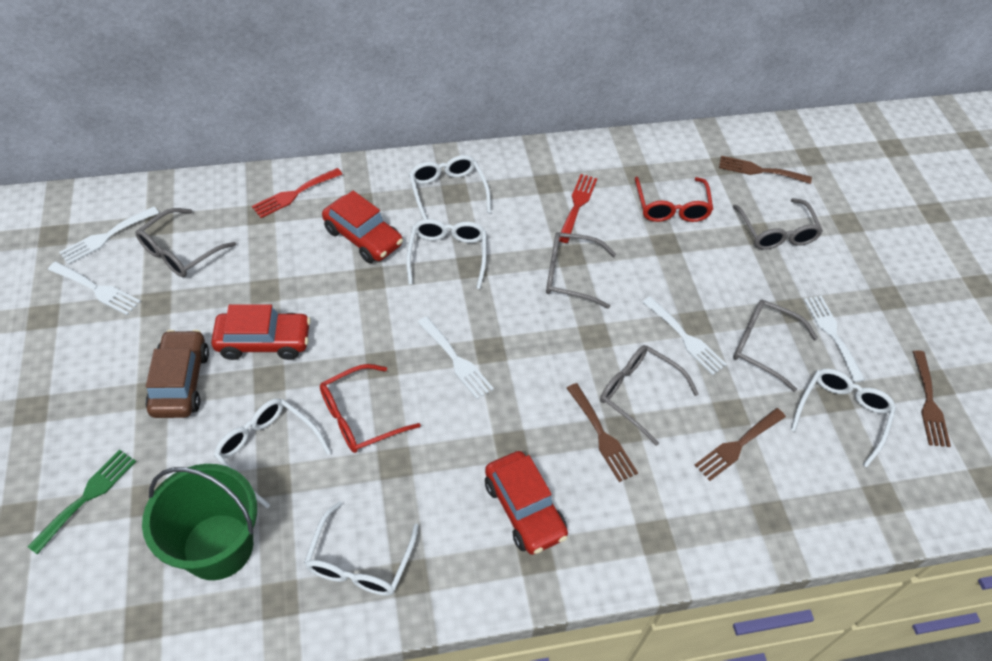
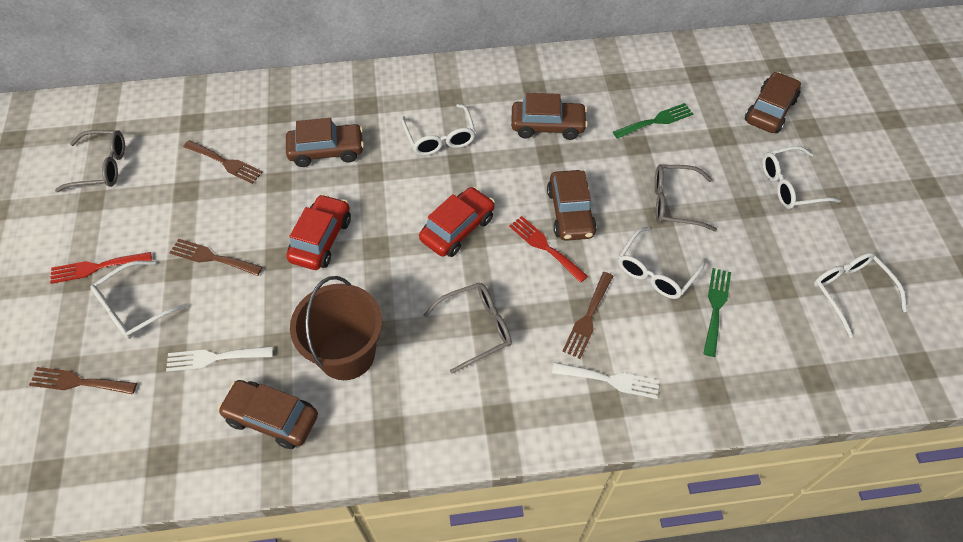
brown bucket: none = 0 -> [290,276,382,380] = 1
brown car: [145,330,209,418] = 1 -> [218,380,318,449] [286,118,364,167] [511,93,588,140] [547,170,597,241] [745,72,801,133] = 5
green bucket: [142,464,257,580] = 1 -> none = 0
green fork: [27,450,136,554] = 1 -> [613,103,693,139] [703,268,731,357] = 2
grey glasses: [135,208,236,277] [546,232,616,309] [600,345,699,446] [733,198,823,250] [733,300,818,392] = 5 -> [55,130,125,192] [424,283,512,374] [655,164,717,231] = 3
red car: [211,304,311,360] [322,191,403,263] [485,451,568,555] = 3 -> [286,194,351,270] [419,187,495,257] = 2
red glasses: [320,364,421,453] [635,177,713,222] = 2 -> none = 0
white fork: [48,262,141,315] [59,207,159,265] [418,316,494,399] [642,297,727,375] [804,296,865,382] = 5 -> [166,346,273,372] [552,362,660,399] = 2

